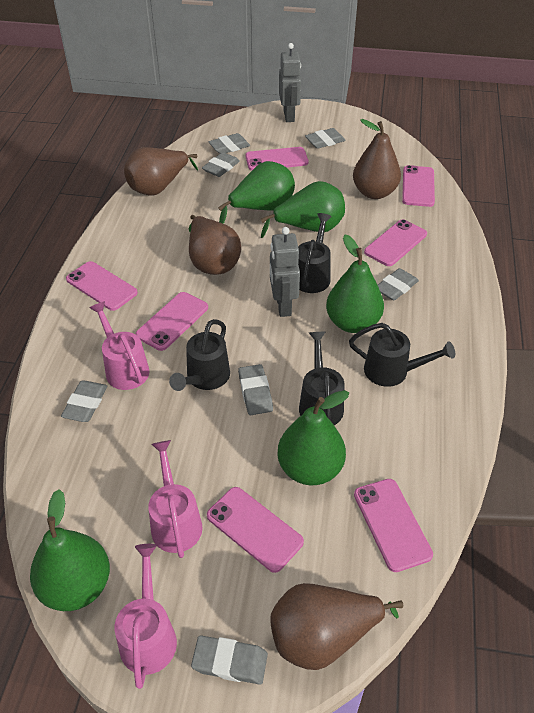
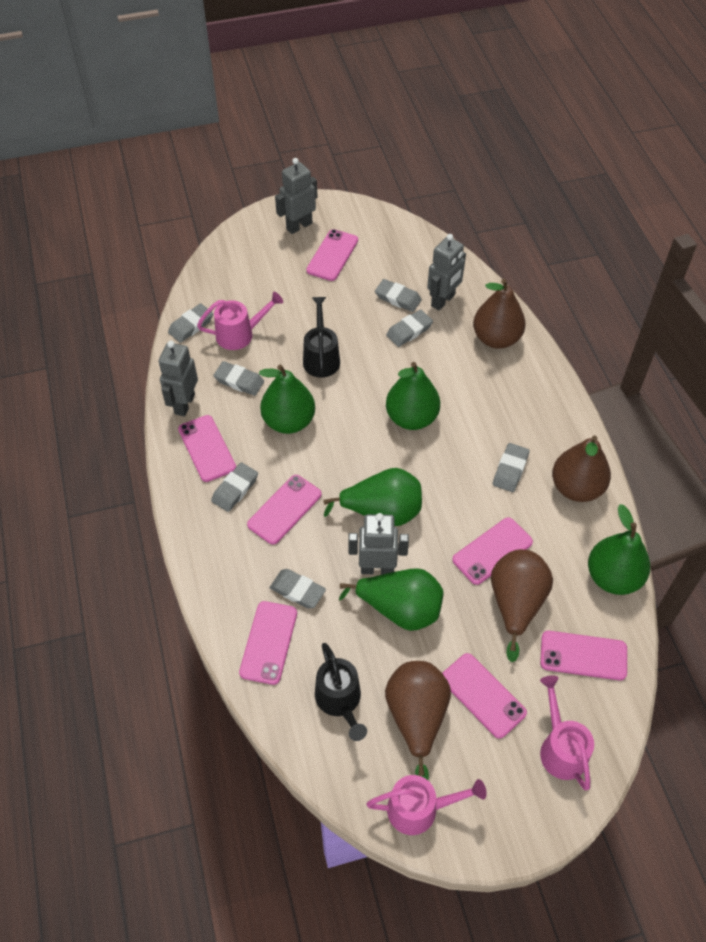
black watering can: [169,319,230,391] [298,213,332,293] [299,332,344,425] [349,323,455,387] = 4 -> [303,297,340,378] [315,643,367,741] = 2
grey robot: [270,227,300,317] [279,43,301,122] = 2 -> [158,341,198,417] [275,158,317,234] [348,513,409,575] [427,234,466,311] = 4

